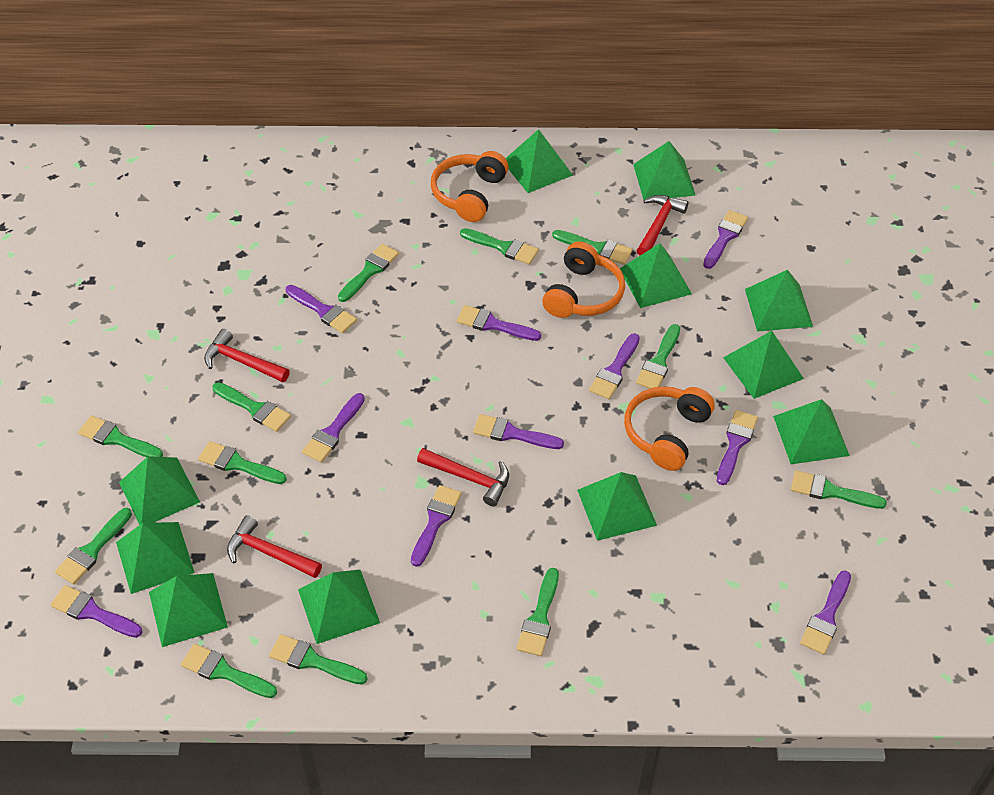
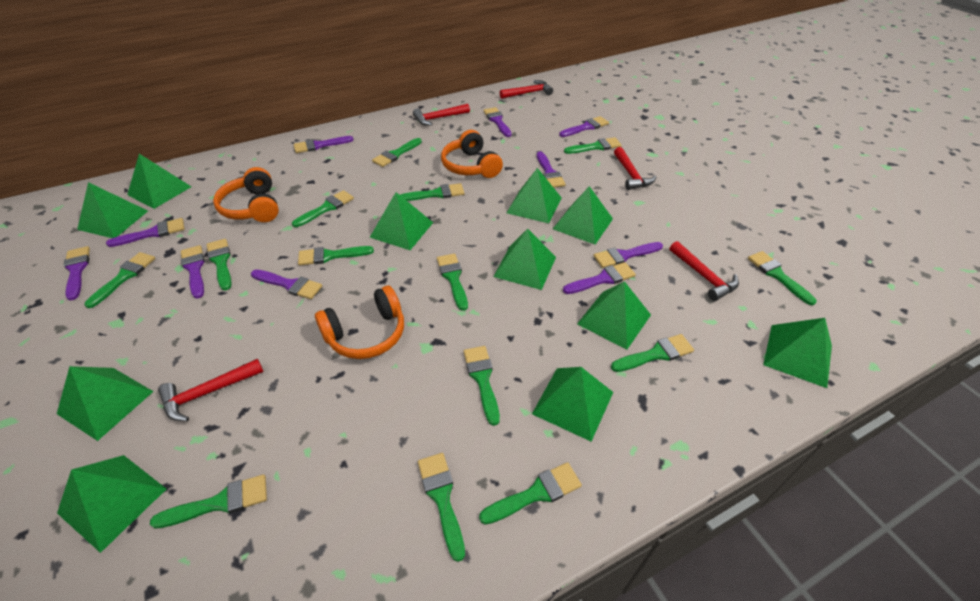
green brush: [55,508,132,584] [78,416,163,457] [181,644,277,698] [198,441,287,484] [213,382,291,432] [269,634,368,684] [338,244,399,302] [460,228,539,264] [517,568,559,656] [552,230,633,265] [636,324,680,389] [791,470,887,509] = 12 -> [84,252,155,308] [150,474,267,529] [206,239,232,290] [292,190,354,227] [298,246,374,266] [372,138,422,167] [400,183,464,201] [418,453,465,562] [437,254,468,311] [464,346,500,426] [479,462,582,525] [564,137,622,154] [611,334,694,372] [748,251,817,305] = 14
red hammer: [204,329,290,382] [227,515,322,578] [417,448,509,506] [637,195,688,256] = 4 -> [158,358,263,421] [413,104,470,126] [500,80,553,99] [614,147,656,190] [670,241,739,301] = 5

